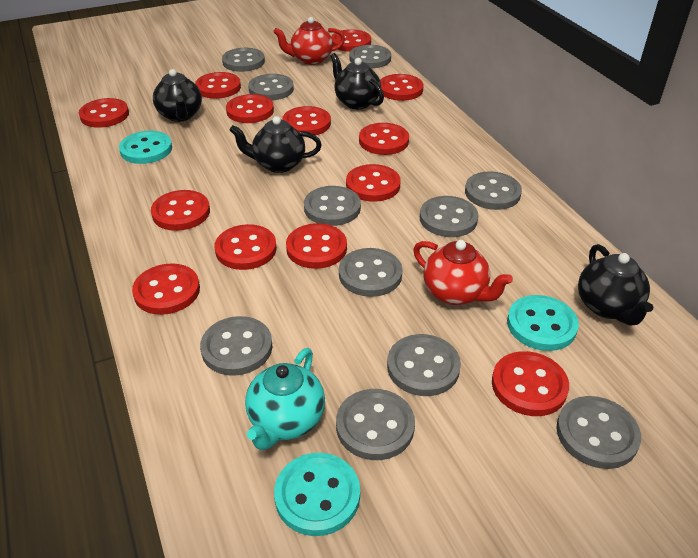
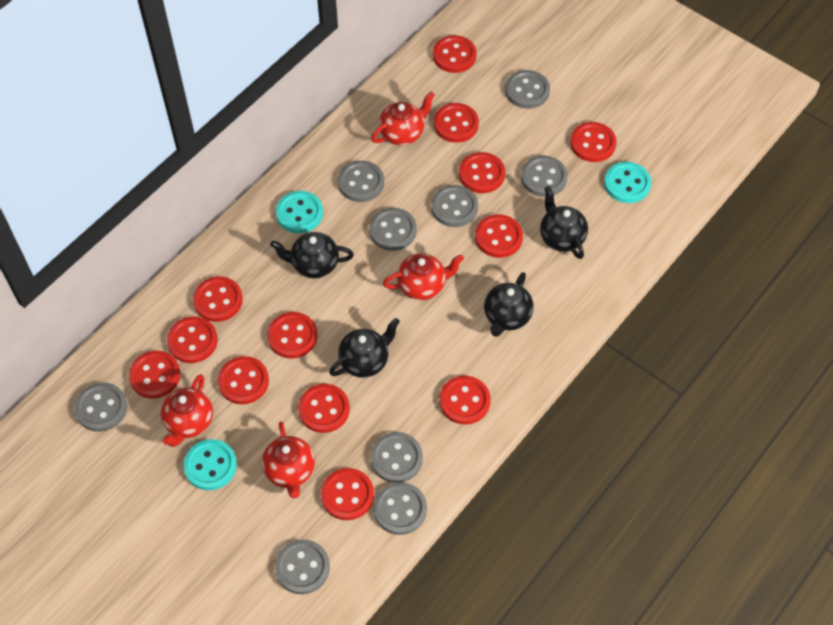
grey button: [200,316,272,376] [222,48,265,72] [248,74,294,100] [304,186,361,226] [336,389,415,460] [339,248,403,297] [350,45,391,68] [387,334,461,396] [420,196,478,237] [465,171,522,210] [556,396,641,469] = 11 -> [74,383,127,432] [275,539,330,594] [338,161,384,202] [369,208,417,251] [370,432,423,483] [374,482,427,535] [431,185,478,227] [505,70,550,109] [521,156,568,197] = 9
red teapot: [273,17,345,65] [413,240,513,305] = 2 -> [161,374,213,447] [262,421,315,498] [371,92,435,145] [383,253,464,300] = 4
turquoise teapot: [245,348,325,450] = 1 -> none = 0

